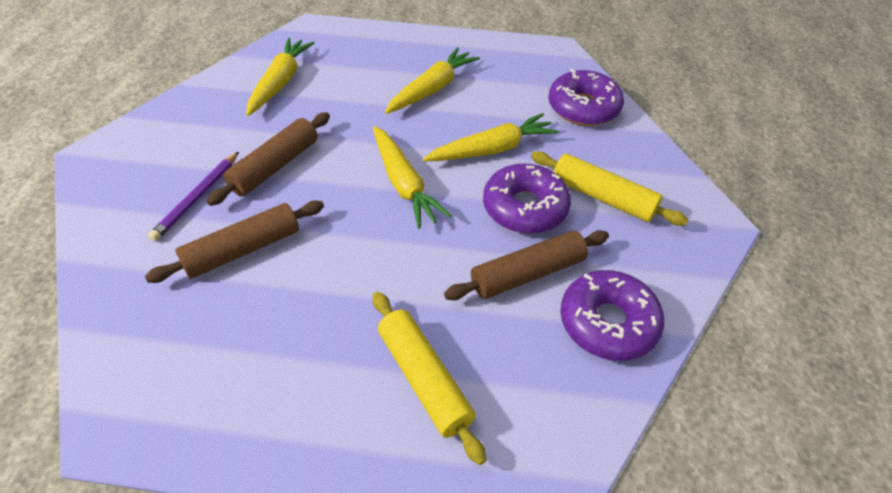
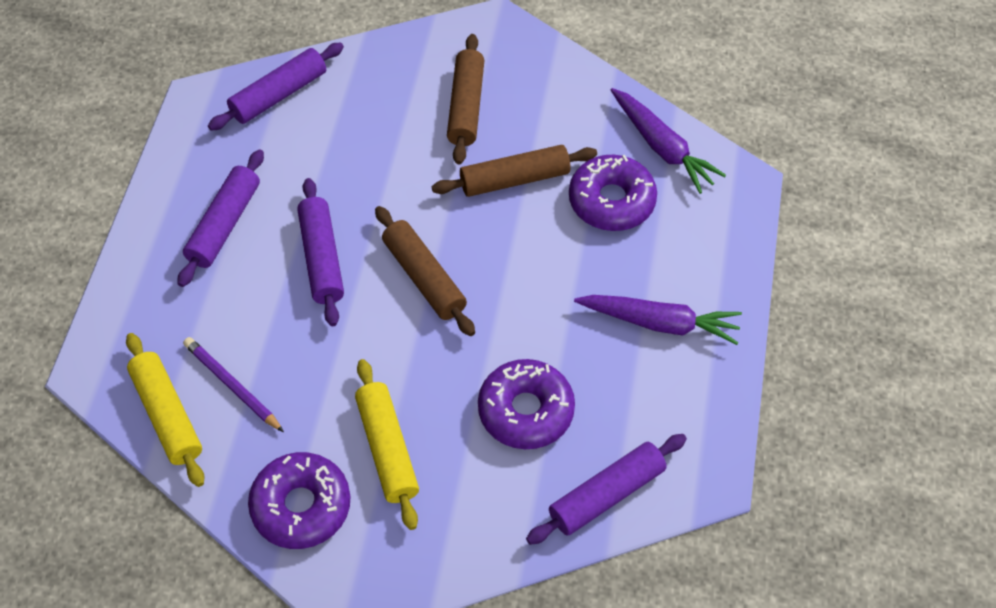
purple carrot: none = 0 -> [574,295,742,345] [611,88,726,194] = 2
purple rolling pin: none = 0 -> [178,149,264,287] [208,42,344,131] [297,178,344,326] [526,434,687,545] = 4
yellow carrot: [246,38,314,116] [373,126,451,229] [385,47,480,114] [423,113,559,161] = 4 -> none = 0

